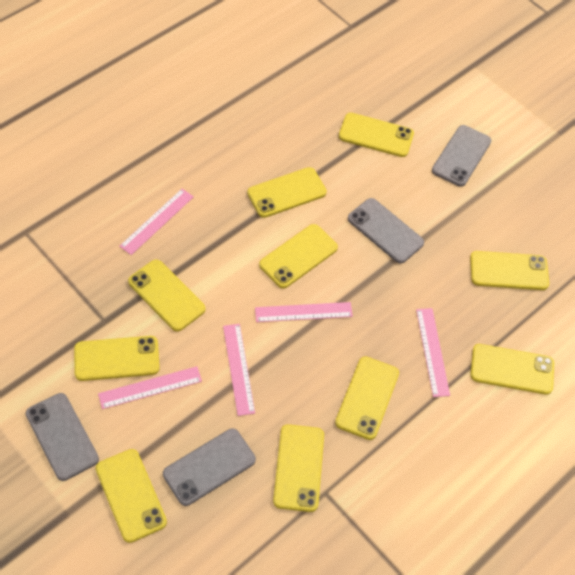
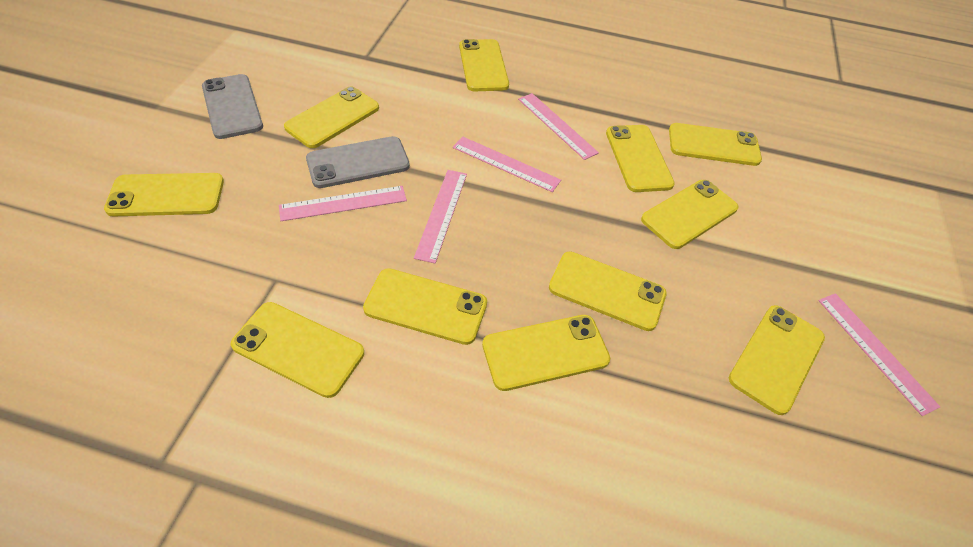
grey phone: [26,393,99,481] [163,429,256,506] [348,198,424,264] [432,125,492,187] = 4 -> [202,74,263,139] [306,136,410,188] = 2
yellow phone: [74,336,160,381] [96,449,167,543] [128,259,205,331] [247,167,327,218] [259,224,338,288] [273,424,324,512] [335,356,399,440] [339,112,414,157] [470,251,549,290] [470,344,554,395] = 10 -> [104,173,224,217] [231,302,364,398] [284,87,379,148] [363,268,487,345] [459,39,509,91] [482,315,610,391] [549,251,667,331] [606,125,675,192] [641,180,738,249] [669,123,762,166] [729,305,825,415] = 11

